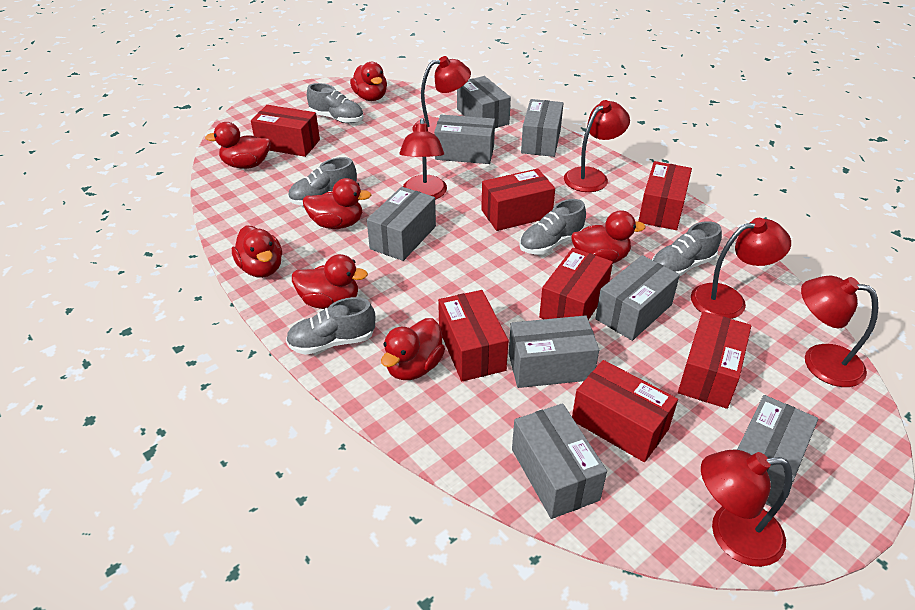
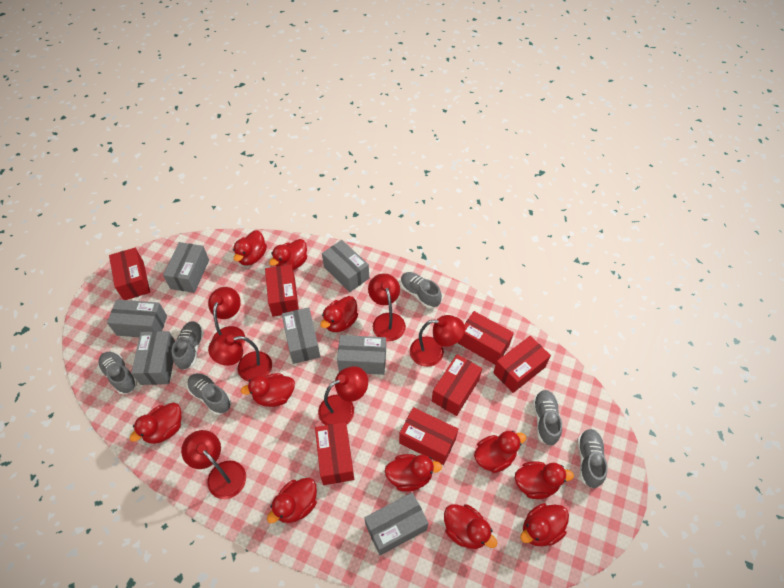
grey box: [367,187,436,261] [434,115,495,164] [457,76,511,128] [509,315,599,388] [512,403,607,519] [521,99,563,157] [595,255,680,341] [737,395,818,507] = 8 -> [107,299,167,337] [131,331,175,385] [163,242,209,293] [282,307,320,364] [322,240,369,292] [337,335,386,375] [364,492,428,555] = 7
grey shoe: [286,297,375,355] [288,157,357,205] [307,83,364,123] [520,199,586,254] [652,221,722,276] = 5 -> [98,352,137,394] [172,321,204,370] [187,373,231,415] [400,272,442,309] [533,390,562,446] [577,429,608,488] = 6
red duck: [205,122,271,169] [232,226,282,278] [292,254,368,309] [303,178,371,229] [350,62,387,101] [381,318,445,380] [571,210,646,263] = 7 -> [130,403,182,444] [233,230,267,266] [241,373,295,407] [267,478,317,523] [269,239,307,270] [320,296,358,332] [385,454,442,492] [444,504,497,549] [474,431,526,473] [515,461,574,499] [520,503,569,547] = 11

